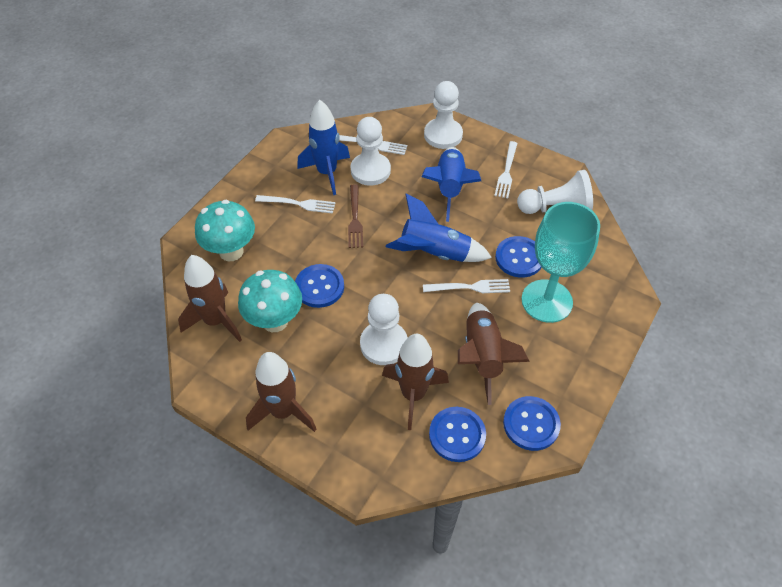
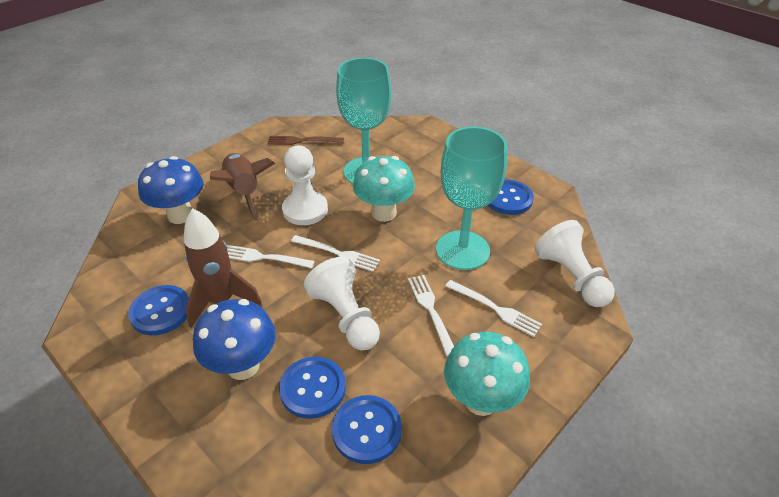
blue mushroom: none = 0 -> [138,156,203,224] [193,299,276,380] = 2
blue rocket: [297,100,350,195] [386,194,492,262] [421,147,481,222] = 3 -> none = 0
brown rocket: [178,255,242,342] [246,352,316,432] [382,334,449,430] [458,303,530,405] = 4 -> [184,208,262,328] [210,153,275,221] = 2
turquoise goblet: [522,202,600,323] = 1 -> [336,58,392,184] [436,127,507,270] = 2
white pawn: [350,117,391,186] [360,294,408,365] [424,81,463,149] [517,170,593,214] = 4 -> [282,145,328,225] [304,257,380,350] [535,220,615,307] = 3

